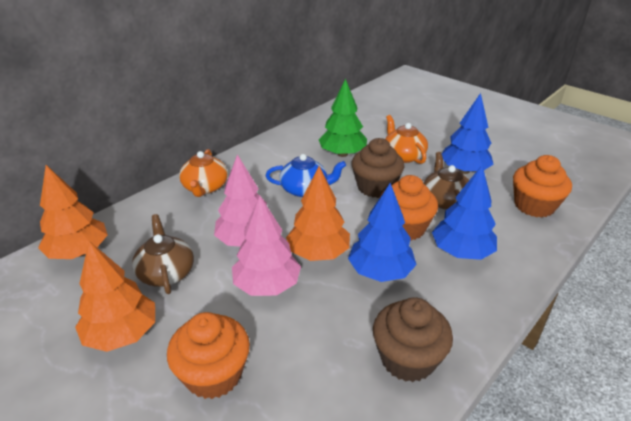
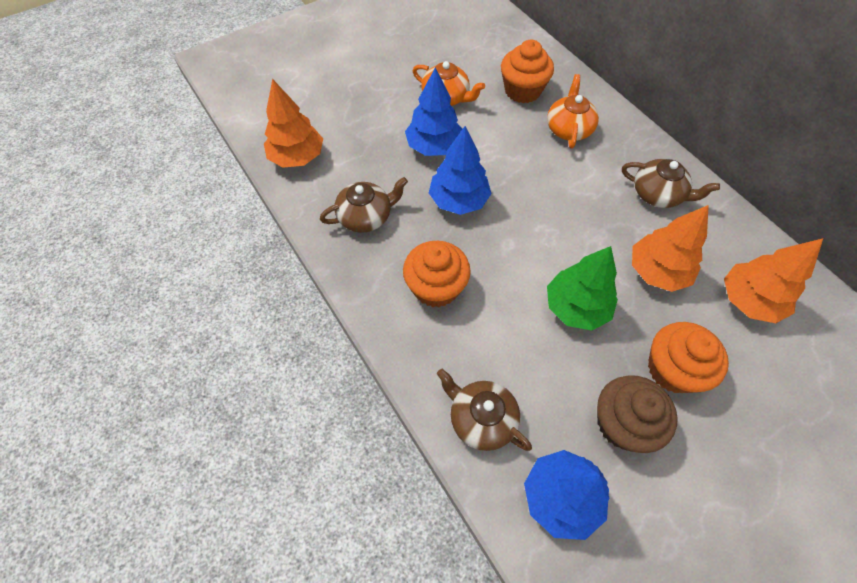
blue teapot: [266,154,346,197] = 1 -> none = 0
brown cupcake: [352,138,404,198] [373,297,453,382] = 2 -> [597,375,678,453] = 1
brown teapot: [132,214,194,294] [423,152,469,210] = 2 -> [320,177,408,233] [437,369,532,451] [622,159,720,208] = 3
pink tree: [214,154,267,247] [232,196,301,296] = 2 -> none = 0

